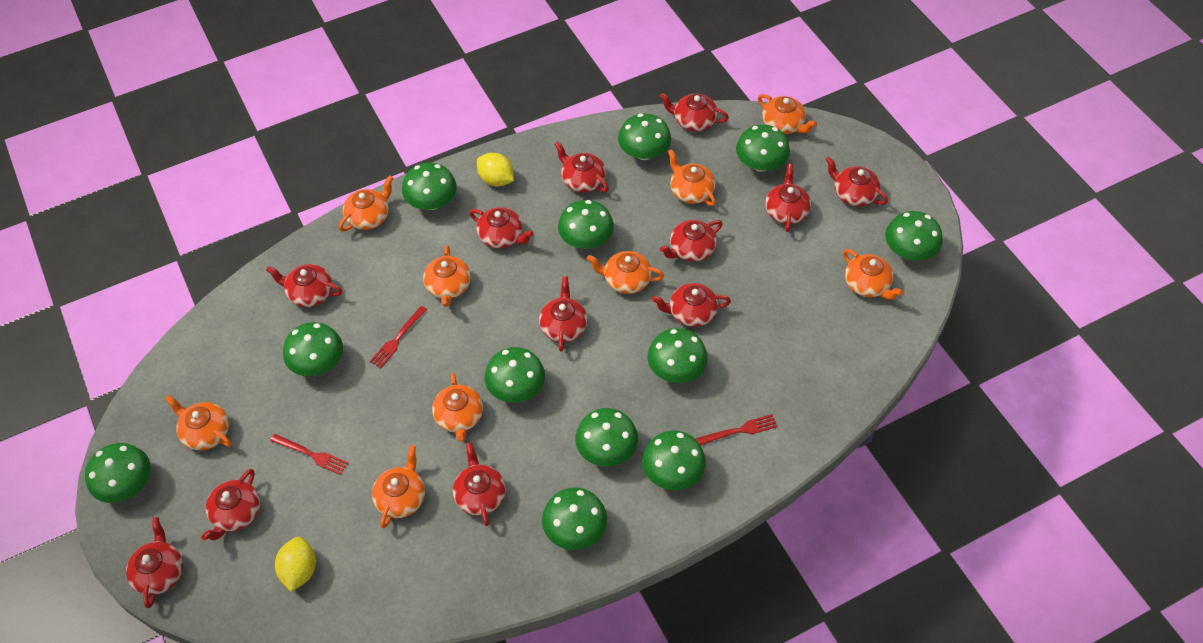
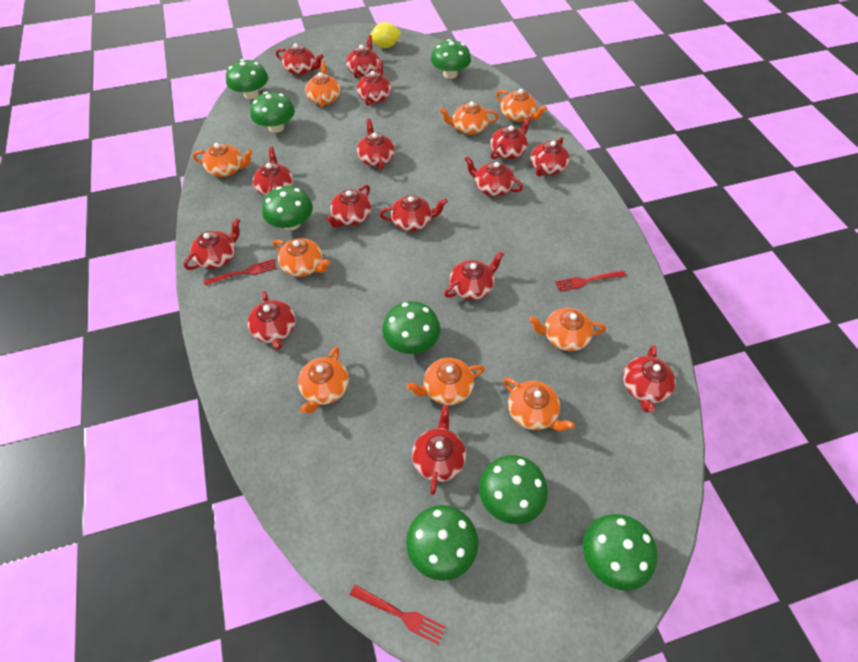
green mushroom: [85,443,151,503] [283,322,343,376] [402,163,457,210] [485,347,545,403] [542,487,607,550] [558,200,614,249] [575,408,638,467] [618,113,671,160] [642,430,706,490] [647,328,708,383] [736,125,790,172] [885,211,943,261] = 12 -> [226,59,268,99] [250,92,295,133] [262,186,313,230] [382,301,440,354] [406,505,478,581] [431,39,471,79] [479,455,548,524] [583,514,658,591] = 8
red teapot: [126,517,183,608] [201,469,260,540] [266,264,342,307] [453,442,506,526] [469,207,534,249] [539,276,588,352] [555,142,609,192] [652,283,731,327] [659,93,729,132] [660,220,723,262] [765,164,811,232] [826,156,888,206] = 12 -> [184,218,240,270] [247,291,296,350] [253,147,293,196] [276,43,324,75] [326,185,372,228] [346,35,379,78] [357,60,391,106] [357,119,395,170] [379,195,448,232] [412,405,466,495] [444,251,504,300] [464,156,523,196] [490,116,531,159] [531,137,569,177] [623,345,676,413] = 15
yellow lemon: [275,537,316,592] [477,153,514,186] = 2 -> [370,22,401,48] = 1

